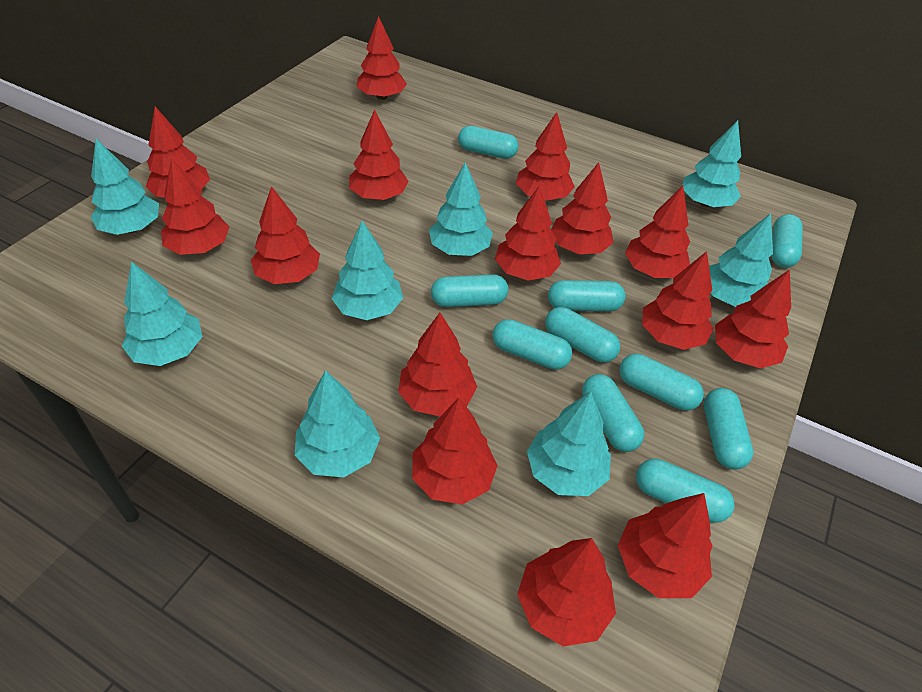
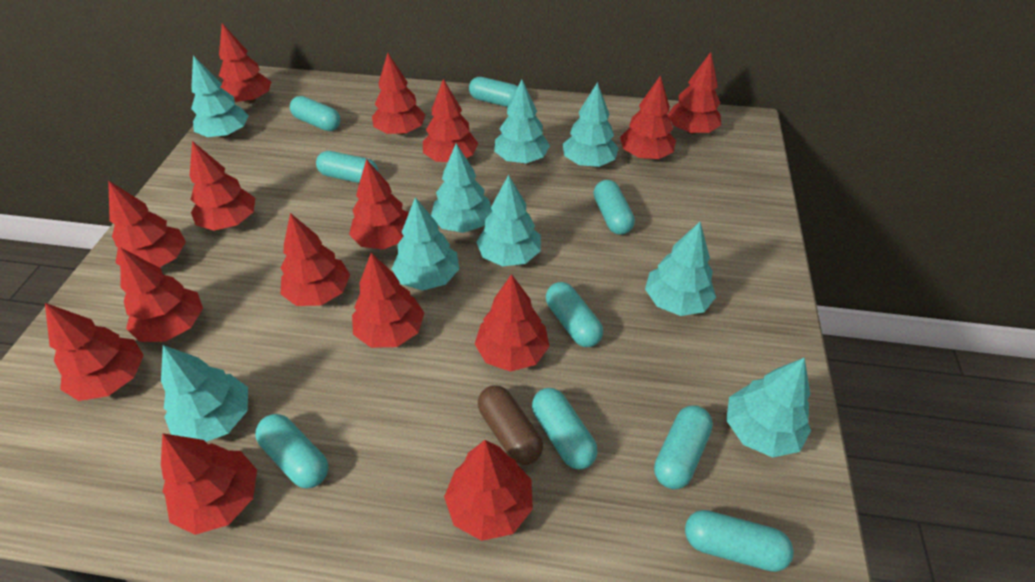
brown capsule: none = 0 -> [478,385,543,465] = 1
turquoise capsule: [431,274,508,307] [458,126,518,159] [492,319,572,370] [545,307,620,363] [548,280,626,311] [582,374,644,452] [619,354,704,411] [636,459,735,523] [704,388,753,470] [771,214,803,268] = 10 -> [255,414,328,488] [290,96,341,131] [316,151,378,183] [469,77,518,107] [532,388,598,469] [546,282,603,347] [593,180,635,235] [654,405,713,489] [685,510,794,572] = 9
turquoise tree: [91,139,159,235] [122,261,202,366] [295,370,380,477] [332,221,403,320] [429,162,493,256] [527,392,611,496] [682,120,741,207] [709,213,773,307] = 8 -> [161,345,248,442] [191,55,249,138] [392,197,459,291] [431,144,492,233] [476,175,541,266] [494,80,550,163] [562,82,619,167] [645,222,716,316] [726,358,811,458] = 9

